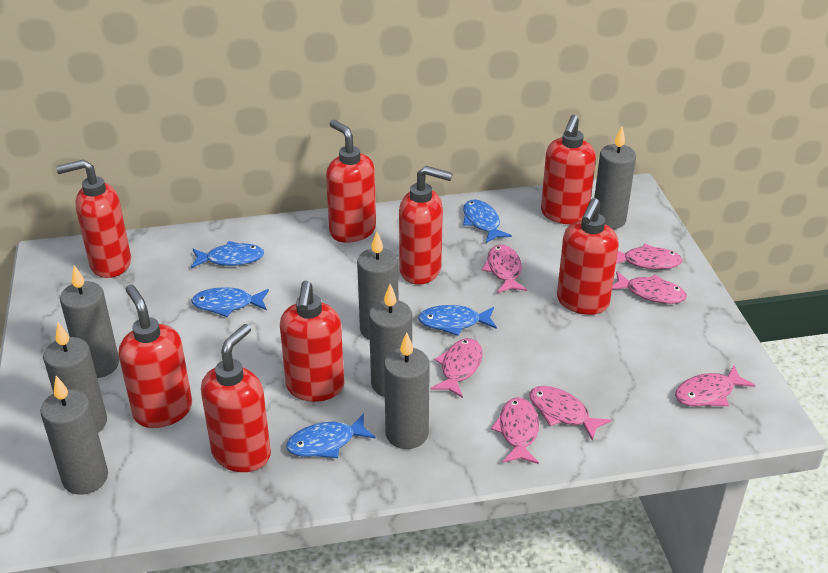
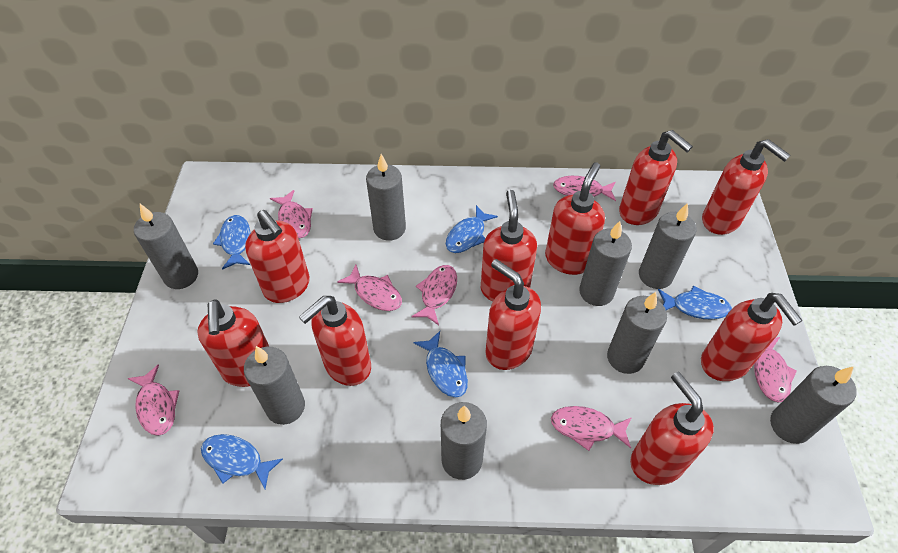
grey candle: [40,376,108,495] [43,322,107,433] [60,265,119,378] [357,231,398,340] [369,284,412,397] [384,332,430,449] [594,127,636,229] = 7 -> [134,204,198,289] [244,346,305,425] [366,154,406,241] [441,402,487,480] [579,221,632,306] [607,292,667,374] [639,203,697,289] [770,366,857,444] = 8
red soap dispenser: [56,159,131,278] [119,285,192,428] [201,324,271,472] [280,281,344,402] [326,120,376,243] [399,166,453,285] [541,115,596,224] [557,198,619,315] = 8 -> [197,299,269,387] [245,210,310,303] [299,296,371,386] [481,190,537,302] [485,259,541,370] [545,162,605,275] [619,130,693,225] [630,372,714,485] [701,293,803,381] [702,139,791,235] = 10

